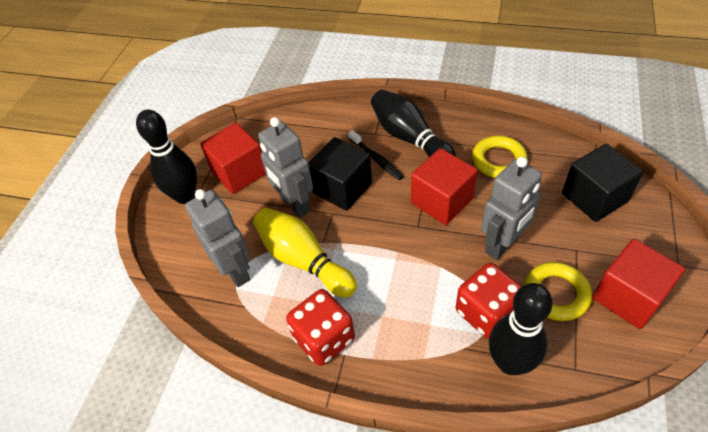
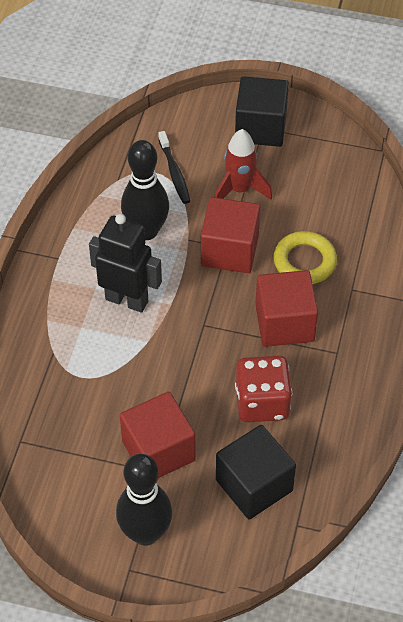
black bowling pin: [136,110,197,204] [371,90,456,157] [489,283,553,375] = 3 -> [116,454,172,546] [121,140,169,240] = 2
black robot: none = 0 -> [89,214,162,313] = 1
grey robot: [185,189,251,287] [258,117,313,218] [481,157,542,260] = 3 -> none = 0
red dice: [286,289,355,366] [456,263,522,339] = 2 -> [235,356,292,423] = 1
red rocket: none = 0 -> [215,129,272,200] = 1
yellow bowling pin: [253,208,357,298] = 1 -> none = 0
yellow ring: [472,136,528,178] [524,262,592,321] = 2 -> [273,231,337,284] = 1

